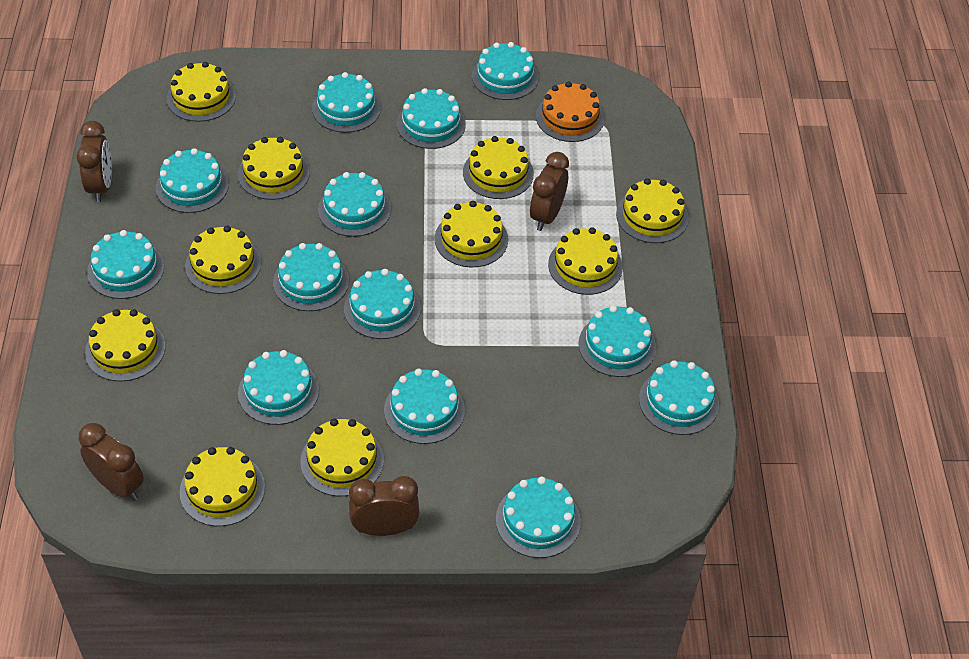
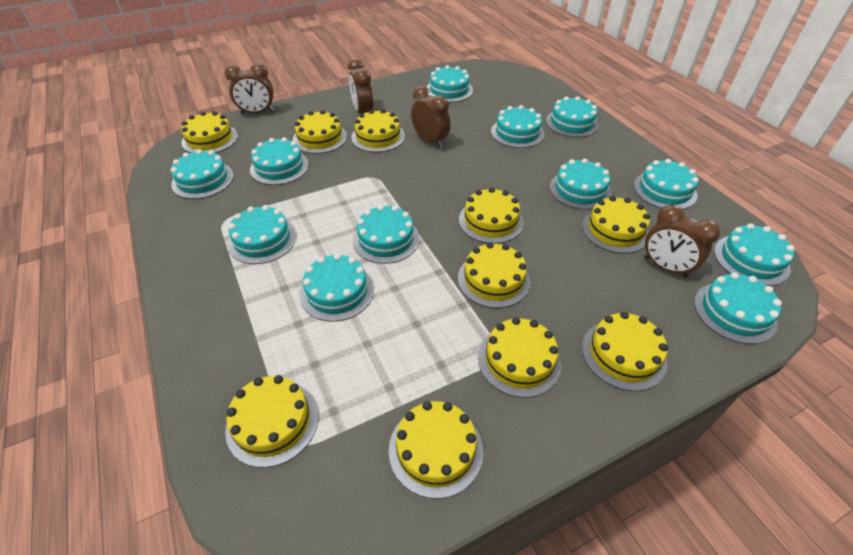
orange cake: [536,82,604,142] = 1 -> none = 0
turquoise cake: [87,230,164,299] [156,148,229,213] [238,350,319,425] [273,243,349,311] [312,72,381,133] [318,172,391,237] [344,269,421,339] [384,369,465,444] [397,88,466,149] [472,42,539,100] [496,477,581,558] [578,305,656,377] [639,360,719,435] = 13 -> [171,149,234,199] [228,205,297,264] [250,137,309,185] [300,253,374,322] [353,205,420,264] [427,65,473,102] [491,105,544,148] [546,96,599,138] [550,159,612,210] [633,159,699,210] [694,272,782,344] [714,223,795,286] = 12

